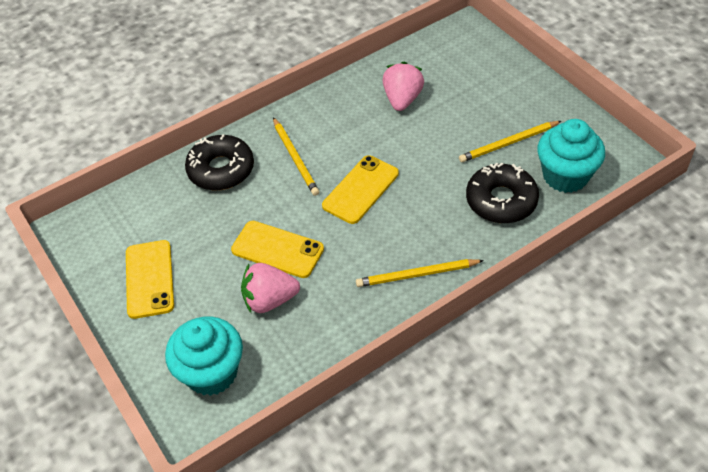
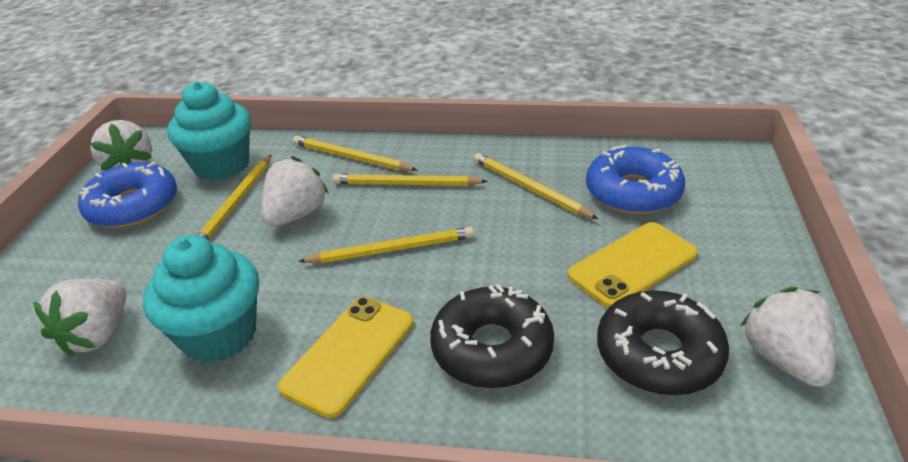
blue donut: none = 0 -> [78,162,177,228] [586,145,685,214] = 2
pink strawberry: [241,263,300,313] [382,62,424,111] = 2 -> none = 0
white strawberry: none = 0 -> [33,279,127,357] [90,120,152,171] [261,156,329,227] [740,287,836,387] = 4
yellow pencil: [273,117,319,196] [356,259,484,287] [459,121,561,162] = 3 -> [197,155,271,240] [293,136,417,171] [298,227,474,263] [333,174,488,186] [474,153,598,219] = 5
yellow phone: [126,240,174,319] [231,221,324,278] [322,155,399,224] = 3 -> [278,297,414,418] [568,222,698,308] = 2

